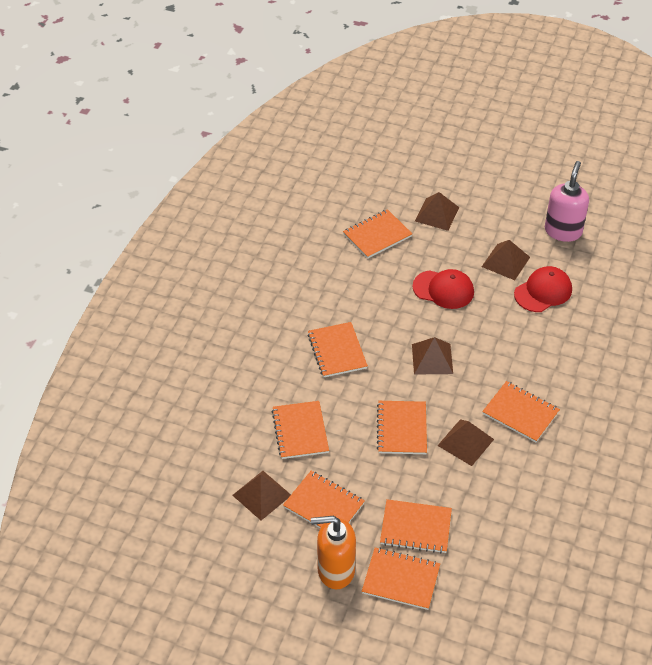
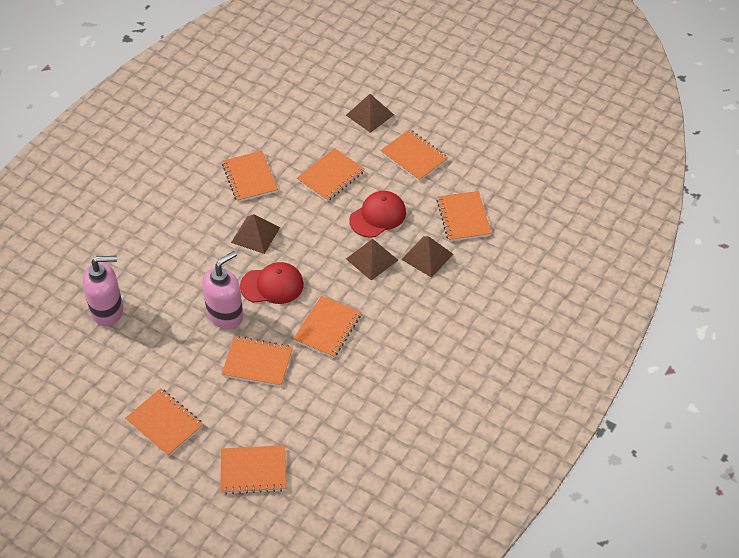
brown pyramid: [232,471,291,520] [412,337,453,375] [415,192,459,231] [437,419,494,466] [482,240,530,280] = 5 -> [231,214,280,254] [346,94,394,133] [346,239,398,281] [401,236,453,278] = 4
orange soap dispenser: [311,516,356,589] = 1 -> none = 0
pink soap dispenser: [545,161,589,242] = 1 -> [82,256,123,326] [202,251,243,329] = 2

